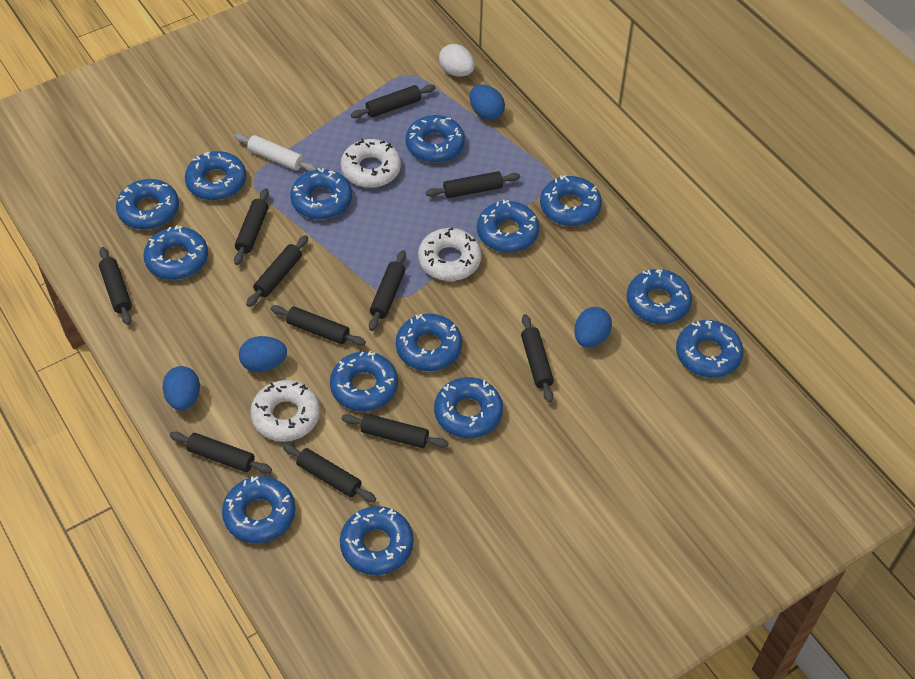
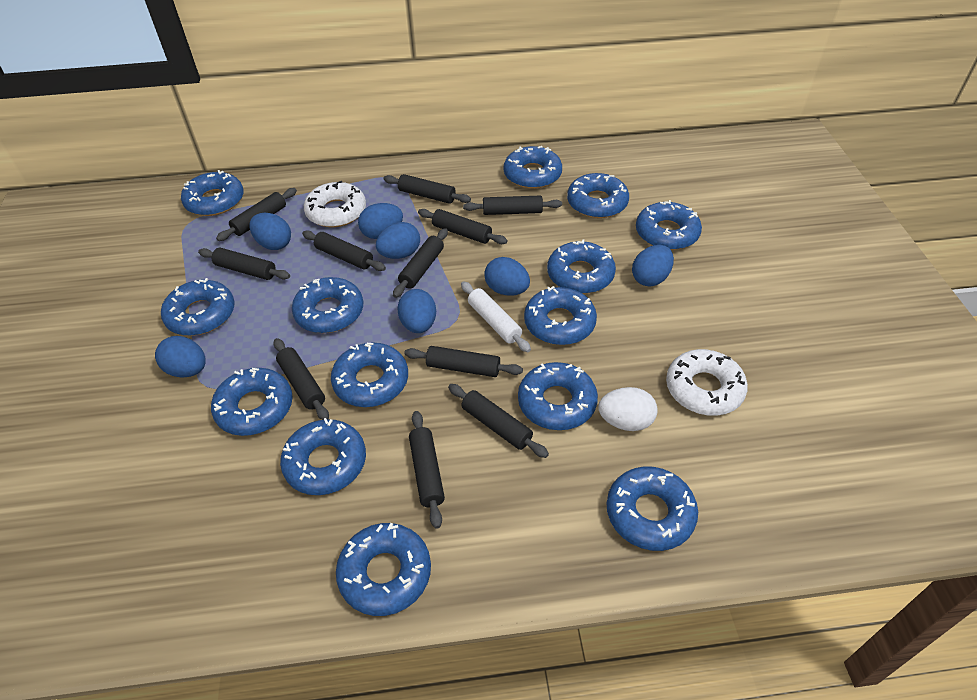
blue egg: [163,366,200,411] [239,336,287,372] [470,84,505,121] [574,307,612,348] = 4 -> [155,336,206,378] [249,213,291,250] [358,203,403,239] [376,222,420,259] [397,289,436,333] [484,257,530,296] [632,245,674,287] = 7
white donut: [250,380,320,442] [341,139,401,188] [418,227,482,281] = 3 -> [304,181,366,227] [666,349,748,416] = 2

